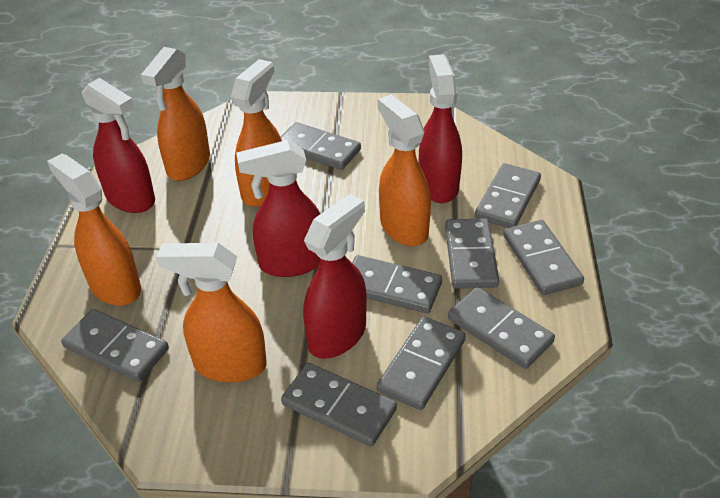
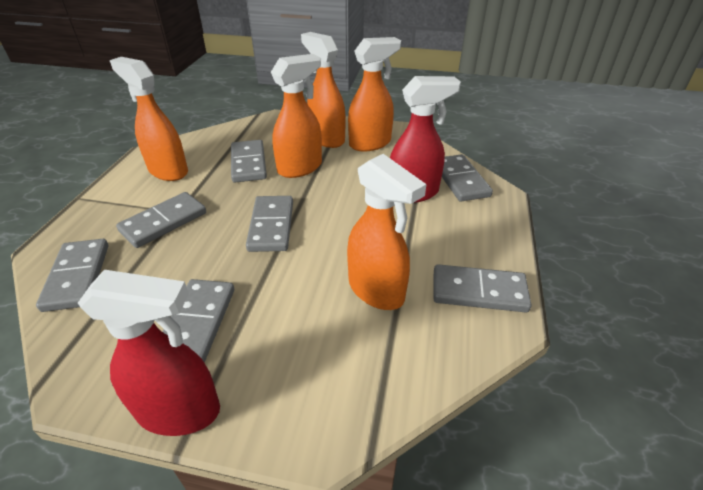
grey domino: [61,309,169,382] [281,122,361,170] [281,363,397,446] [352,255,442,313] [377,317,466,410] [445,218,499,289] [448,287,555,369] [475,163,541,228] [503,220,584,295] = 9 -> [36,239,108,312] [116,192,206,248] [163,279,234,363] [231,140,267,182] [246,196,293,252] [433,264,532,312] [442,154,493,201] = 7
red spray bottle: [82,78,155,213] [236,140,320,277] [303,194,367,359] [419,54,462,203] = 4 -> [78,270,220,436] [390,76,461,203] = 2

